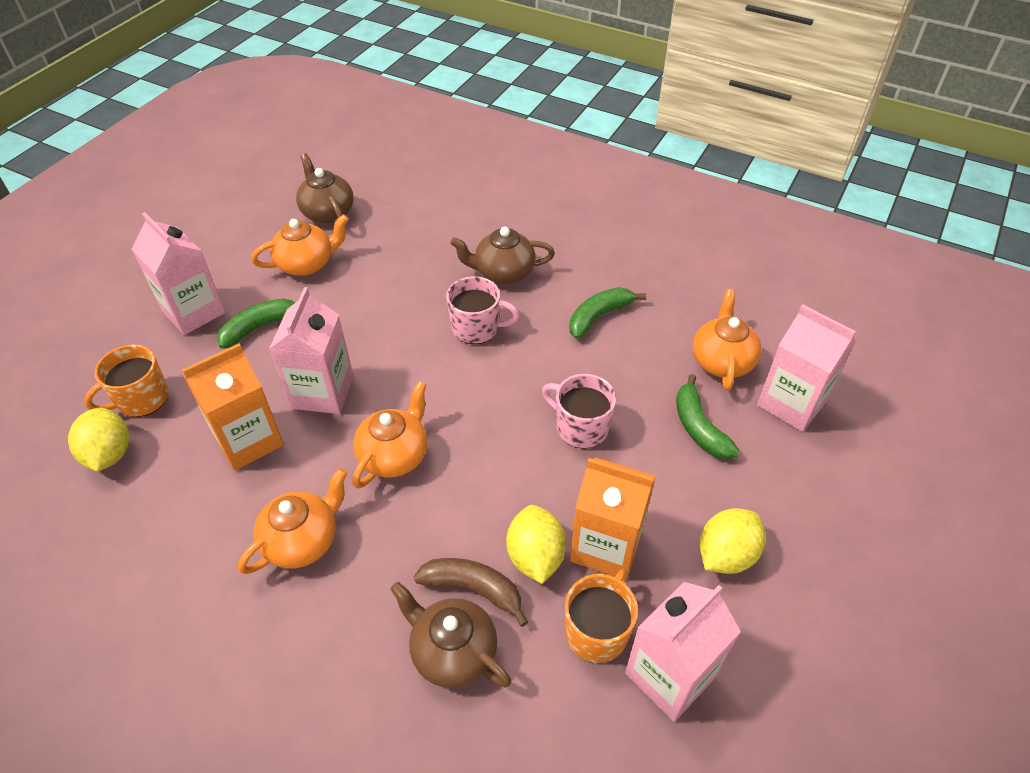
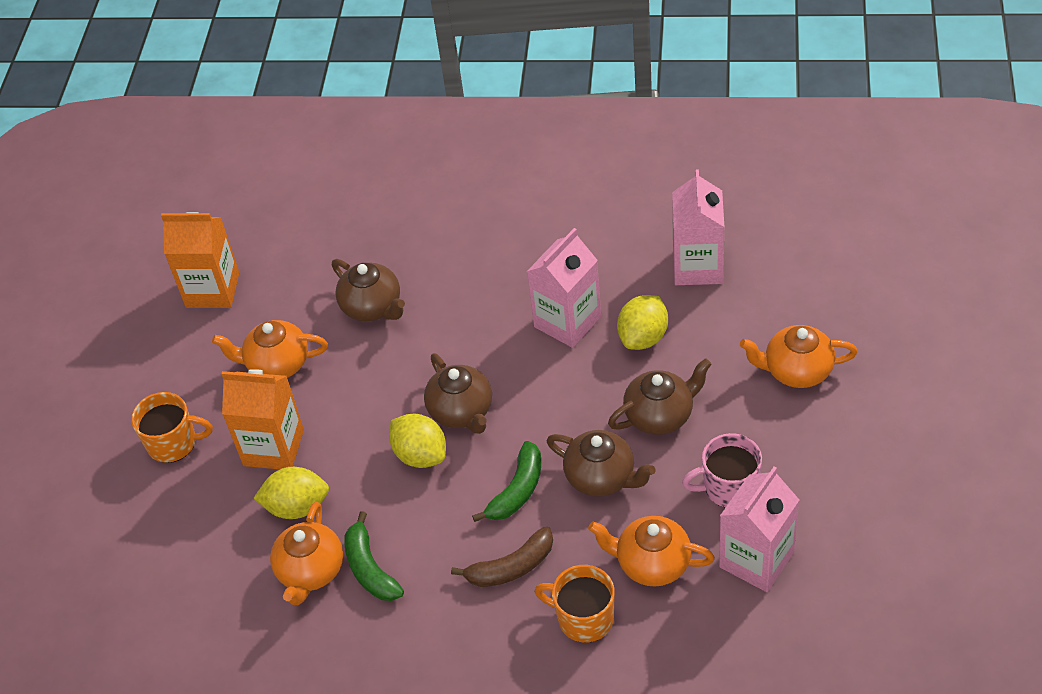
brown teapot: [296,153,354,223] [390,582,512,688] [450,227,555,284] = 3 -> [332,259,405,321] [424,353,492,434] [547,430,655,497] [608,358,712,435] = 4
green banana: [217,298,295,349] [569,287,646,339] [676,374,740,459] = 3 -> [344,511,404,601] [472,441,541,522] = 2
pink carton: [132,213,225,335] [269,287,354,414] [625,582,741,722] [757,304,856,432] = 4 -> [527,228,601,348] [672,169,724,285] [719,466,799,592] = 3
pink mug: [446,276,519,344] [542,374,616,448] = 2 -> [682,433,762,508] = 1

